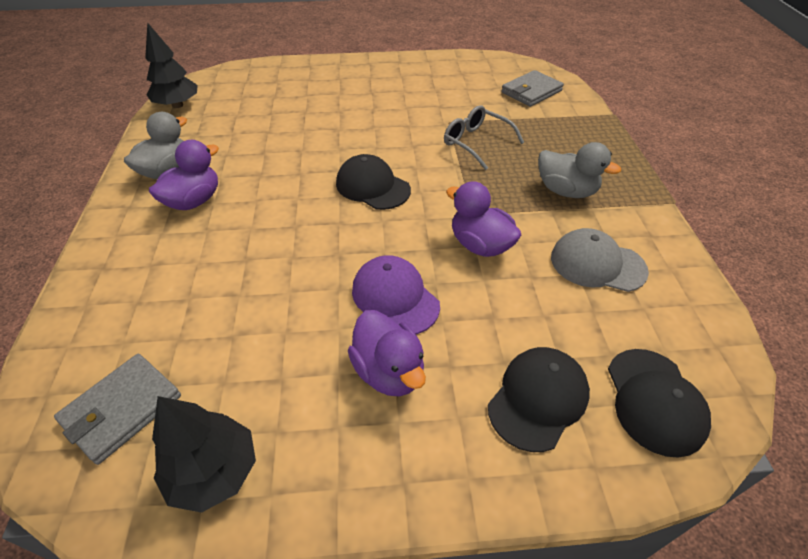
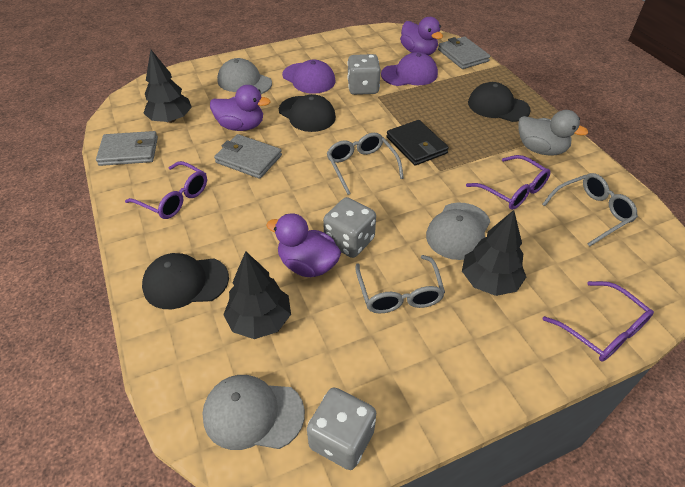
black tree: [145,22,198,108] [152,396,256,513] = 2 -> [143,50,192,123] [223,251,291,339] [462,210,526,296] = 3
black wallet: none = 0 -> [386,120,449,166] = 1
grey cap: [551,228,649,292] = 1 -> [202,375,305,450] [217,58,272,94] [426,202,490,260] = 3
grey dice: none = 0 -> [307,387,376,470] [323,197,376,258] [347,54,380,95] = 3
grey duck: [124,112,187,179] [538,142,621,198] = 2 -> [518,110,588,156] = 1
grey glasses: [444,105,524,170] = 1 -> [327,133,404,195] [355,255,445,314] [542,173,638,247] = 3
grey wallet: [54,354,181,465] [501,70,564,107] = 2 -> [96,131,158,166] [214,134,282,179] [438,37,490,69] = 3
purple cap: [352,255,440,334] = 1 -> [282,59,336,94] [381,52,438,86] = 2
purple glasses: none = 0 -> [125,161,207,219] [466,155,551,210] [543,281,654,361] = 3

